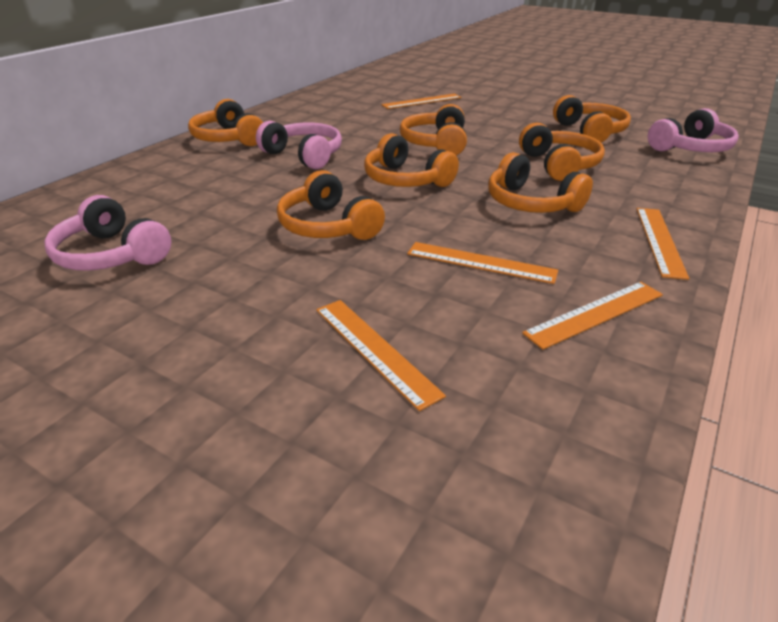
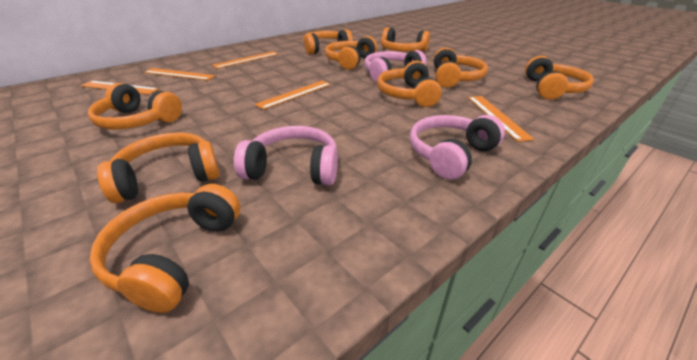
orange headphones: [188,99,263,146] [277,170,385,240] [364,133,459,187] [400,104,467,155] [488,152,593,213] [519,123,605,181] [553,95,631,143] = 7 -> [88,83,182,130] [89,184,240,313] [97,132,220,203] [303,29,353,55] [325,36,377,70] [377,61,442,107] [381,27,430,51] [434,47,488,88] [525,56,594,99] = 9

